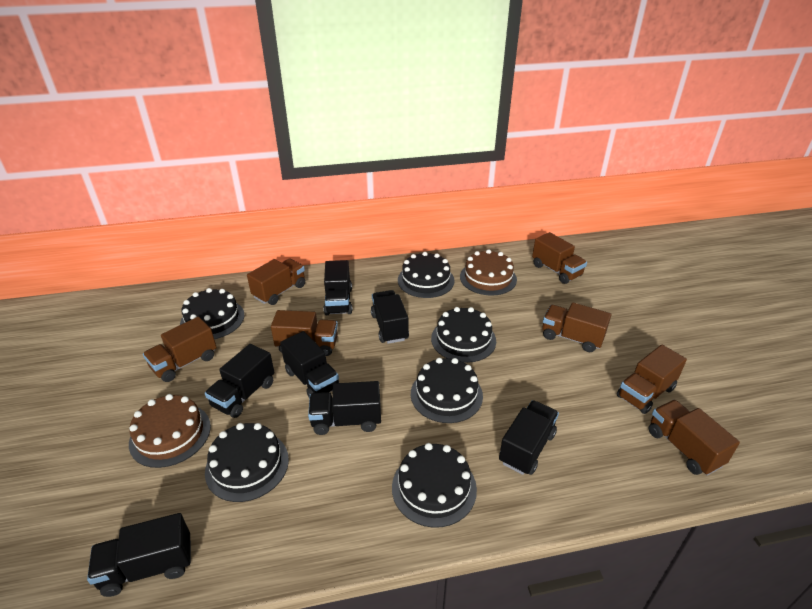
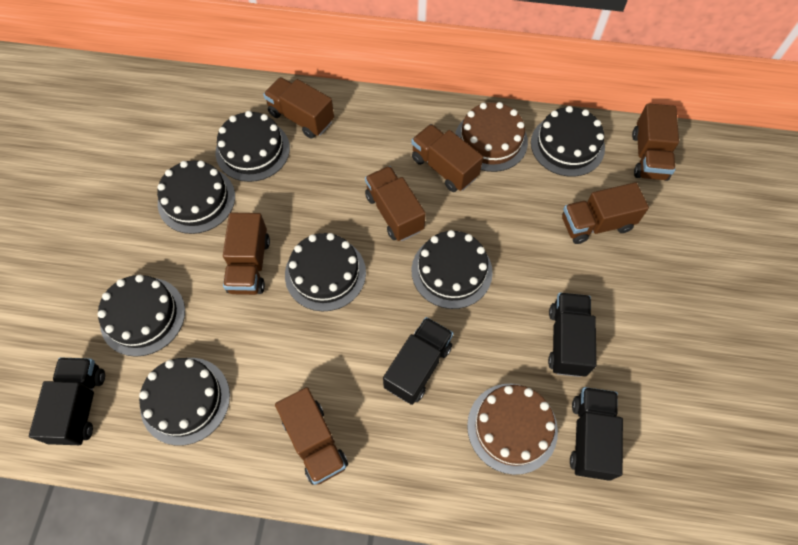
black cake: [180,288,244,339] [205,423,289,502] [392,443,477,528] [398,252,455,298] [411,358,483,423] [431,307,496,363] = 6 -> [97,275,185,357] [139,358,230,446] [157,161,235,234] [215,111,290,182] [285,233,366,312] [411,230,493,309] [531,106,605,177] = 7
black truck: [87,513,191,597] [205,344,274,418] [280,331,339,398] [308,381,381,435] [324,260,352,315] [371,290,409,344] [499,400,559,475] = 7 -> [29,357,105,445] [383,317,454,405] [548,292,596,377] [570,387,623,481] = 4

